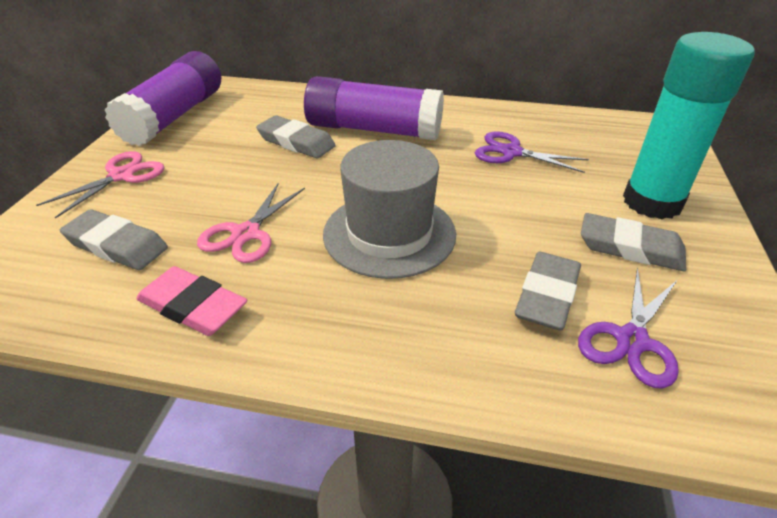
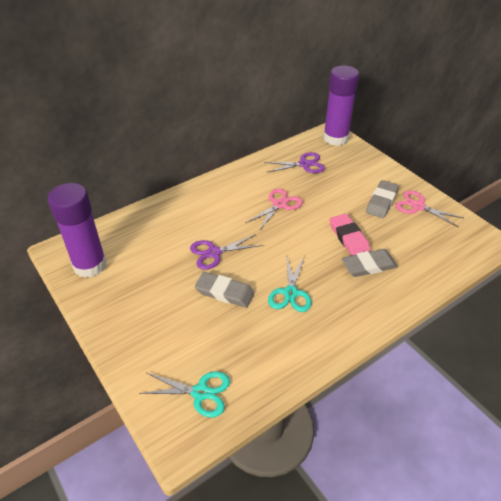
grey eraser: [60,209,168,270] [256,115,336,158] [515,252,581,331] [581,213,686,271] = 4 -> [195,272,255,308] [342,249,398,277] [366,180,399,218] = 3
grey hat: [323,140,456,279] = 1 -> none = 0
turquoise glue stick: [623,32,755,219] = 1 -> none = 0
turquoise scissors: none = 0 -> [139,371,230,418] [268,255,312,312] = 2

